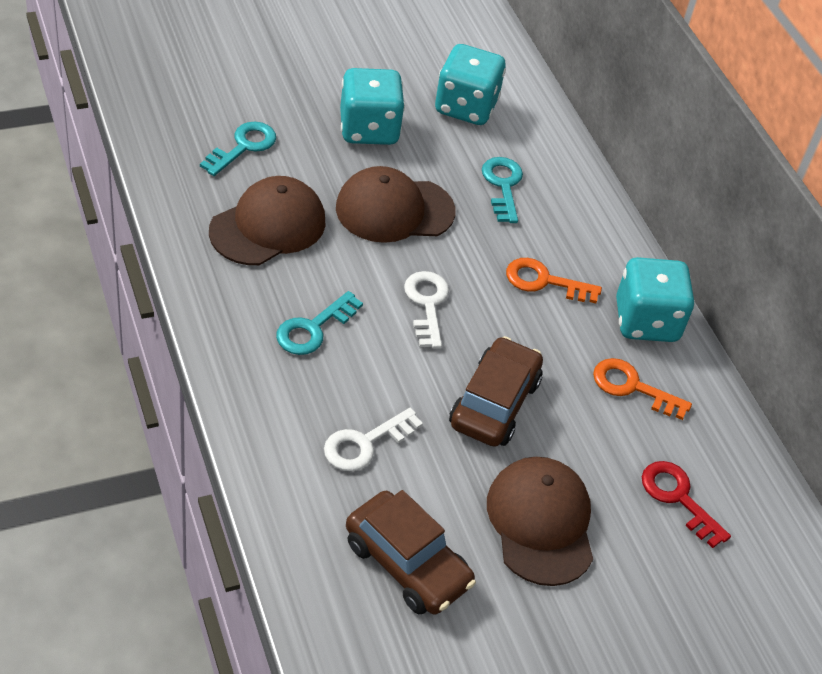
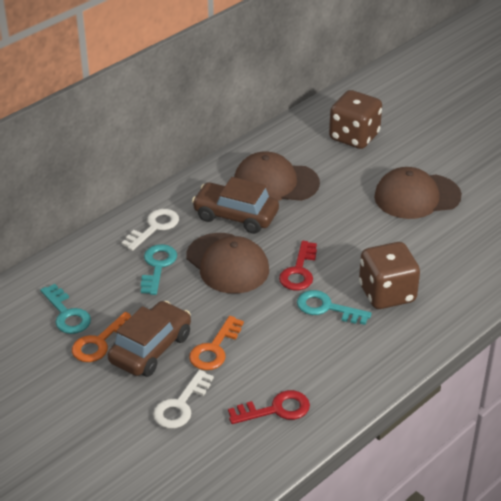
brown dice: none = 0 -> [329,90,382,149] [359,242,420,309] = 2
red key: [642,461,731,548] = 1 -> [228,390,310,424] [279,241,317,290] = 2
turquoise dice: [340,68,405,145] [435,44,506,125] [616,257,695,342] = 3 -> none = 0

